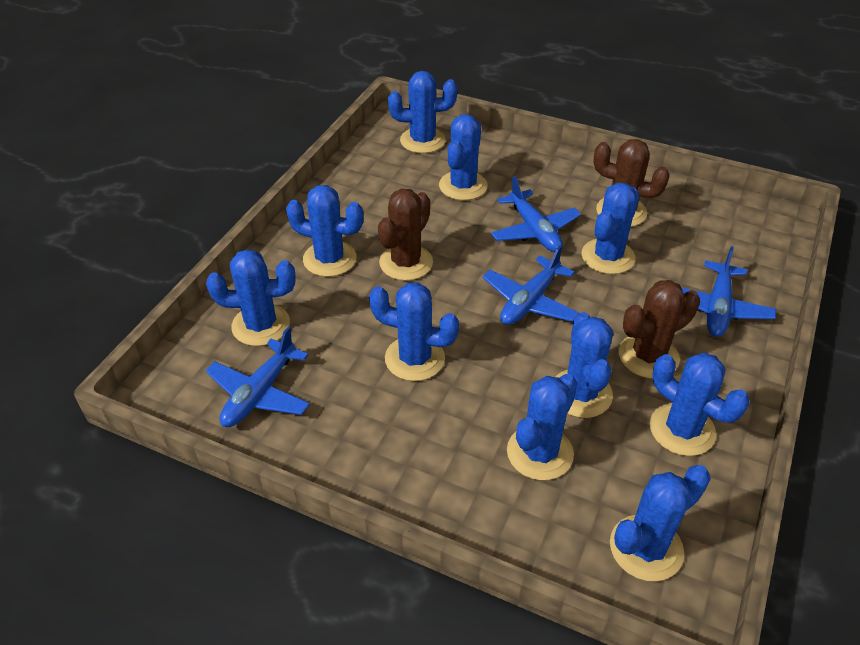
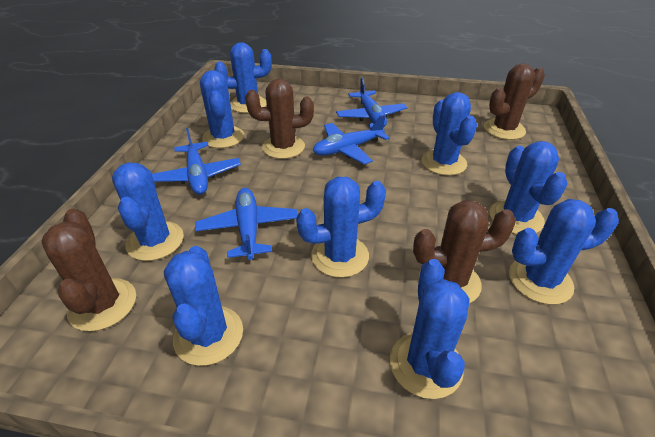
blue cactus: [206,249,296,346] [286,185,363,277] [369,282,459,381] [388,71,457,153] [439,114,488,200] [507,374,578,480] [555,312,613,418] [582,183,640,274] [610,465,711,581] [650,353,749,456] = 10 -> [112,162,184,261] [164,246,243,366] [200,70,244,148] [214,42,272,113] [296,177,386,278] [390,259,470,399] [422,92,477,176] [489,141,568,234] [509,199,619,305] = 9
brown cactus: [378,188,433,281] [593,139,670,227] [619,280,700,379] = 3 -> [41,208,136,331] [245,79,314,159] [413,200,516,303] [484,64,545,140] = 4

